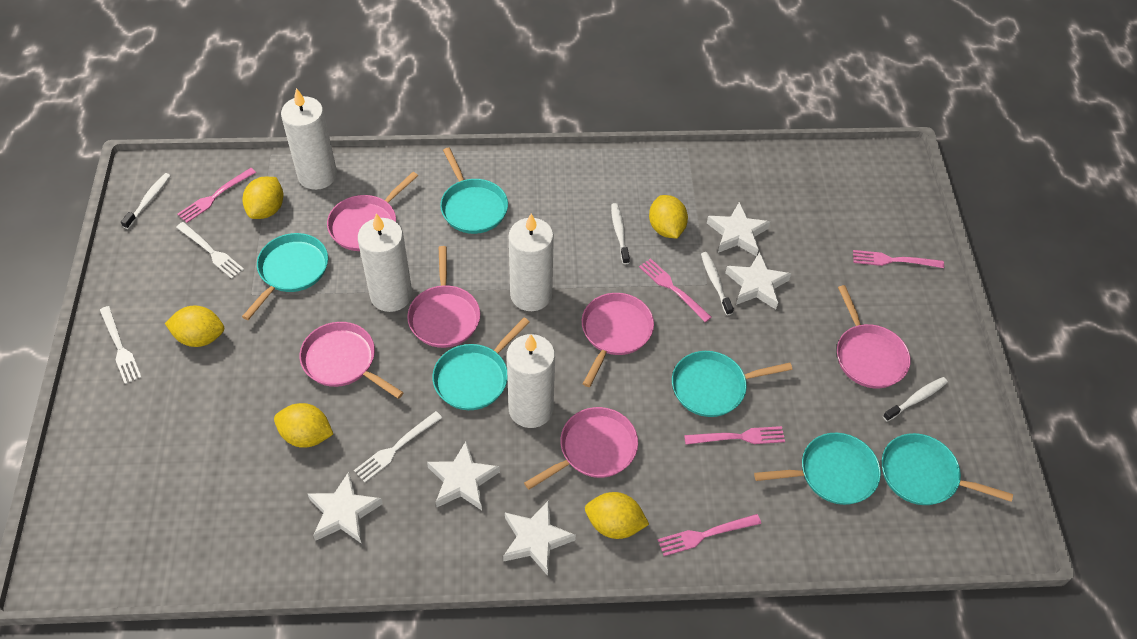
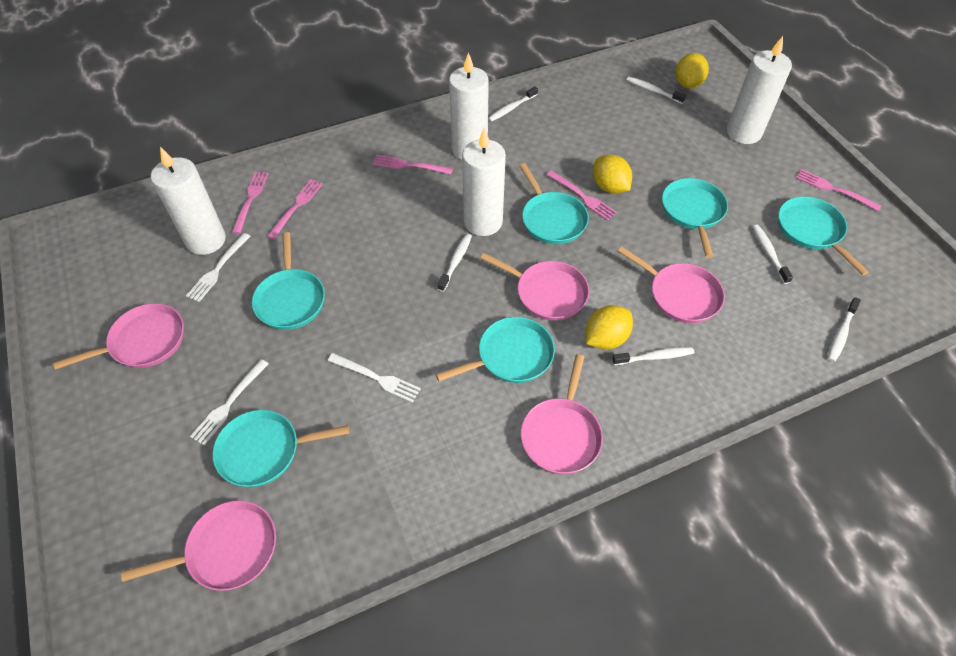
pink pan: [300,322,404,399] [327,172,418,251] [407,246,480,348] [524,407,638,490] [582,293,654,387] [837,285,911,388] = 6 -> [53,303,184,370] [121,500,276,591] [480,253,589,321] [521,354,603,474] [618,246,725,323] = 5
white star: [307,472,383,544] [427,442,500,510] [503,500,576,576] [707,202,770,257] [725,252,791,309] = 5 -> none = 0
white toothbrush: [121,173,171,229] [611,203,630,264] [701,252,734,315] [883,377,948,422] = 4 -> [438,233,472,292] [488,86,538,122] [612,347,694,365] [627,77,686,104] [752,224,793,284] [828,297,861,362] = 6
yellow lemon: [165,306,224,347] [242,177,283,219] [274,403,333,448] [585,492,649,539] [649,195,688,239] = 5 -> [586,305,633,350] [593,155,632,194] [675,53,709,89] = 3

